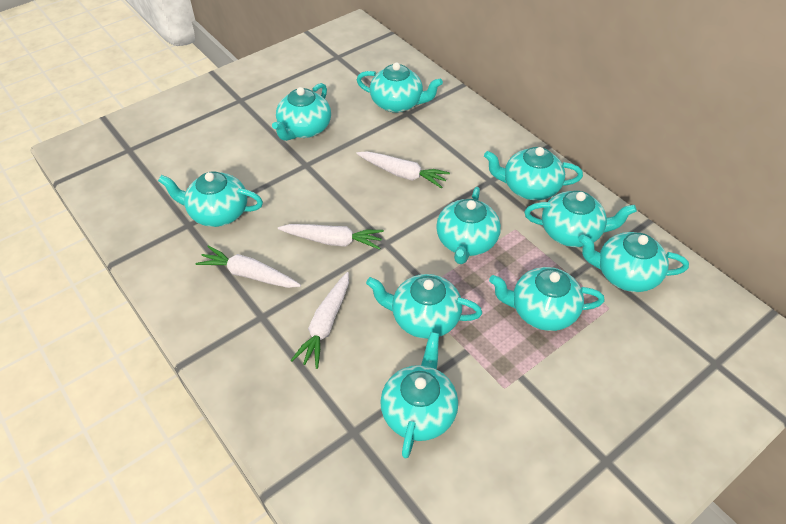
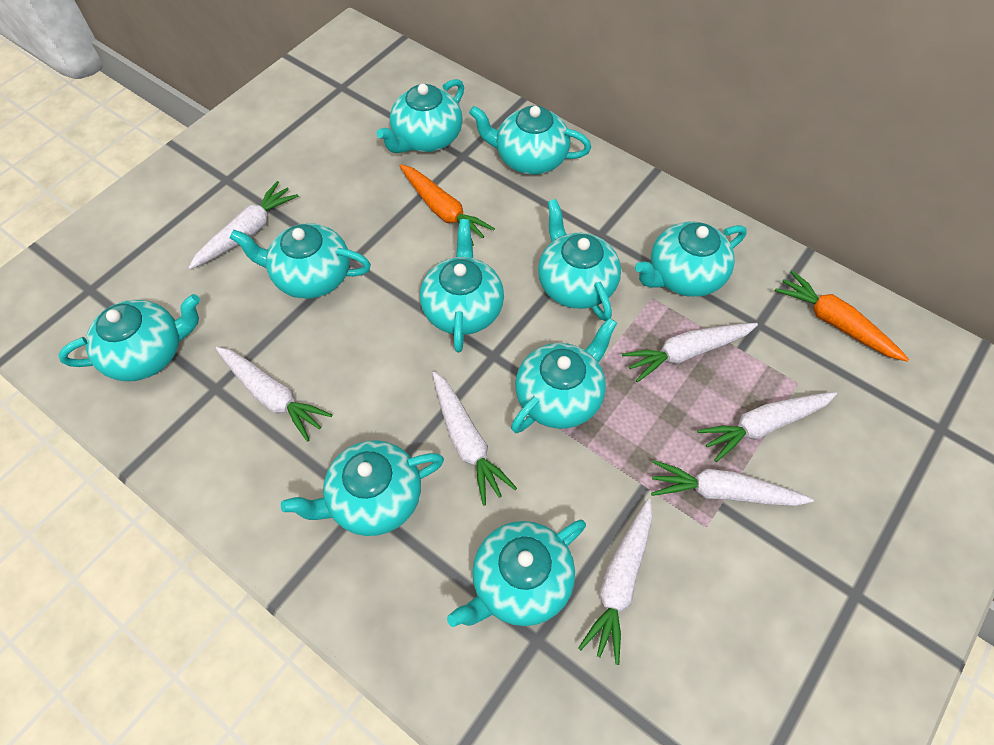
orange carrot: none = 0 -> [399,164,495,246] [775,270,909,362] = 2
white carrot: [196,245,301,288] [278,224,384,250] [291,272,349,369] [356,151,450,189] = 4 -> [188,181,298,270] [216,347,333,442] [432,371,517,506] [579,499,652,665] [622,323,758,382] [651,460,814,506] [697,392,837,462] = 7

